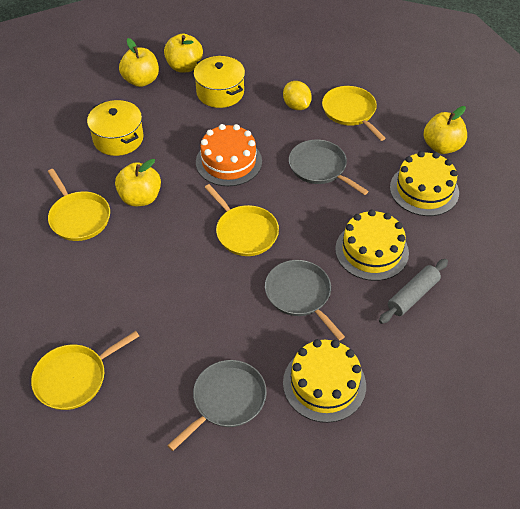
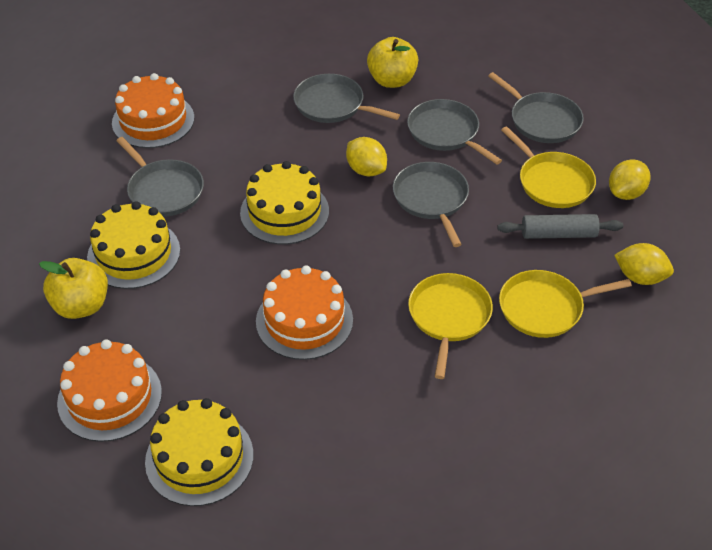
grey pan: [167,360,267,451] [265,260,345,341] [289,139,369,195] = 3 -> [116,137,204,217] [293,74,400,123] [393,162,469,247] [407,99,502,165] [488,72,584,143] = 5
orange cake: [196,124,262,186] = 1 -> [57,339,162,442] [112,73,194,148] [256,265,353,360] = 3
yellow apple: [115,159,161,206] [119,38,159,87] [164,33,203,73] [424,106,467,154] = 4 -> [39,258,108,319] [367,37,418,88] = 2
yellow lemon: [283,81,312,110] = 1 -> [346,137,387,177] [609,159,651,200] [614,243,674,285] = 3
yellow pan: [31,331,139,410] [48,169,110,241] [204,184,279,256] [322,86,386,141] = 4 -> [408,273,493,379] [499,270,632,338] [501,126,596,208] = 3
yellow pot: [87,100,144,156] [194,56,245,108] = 2 -> none = 0

